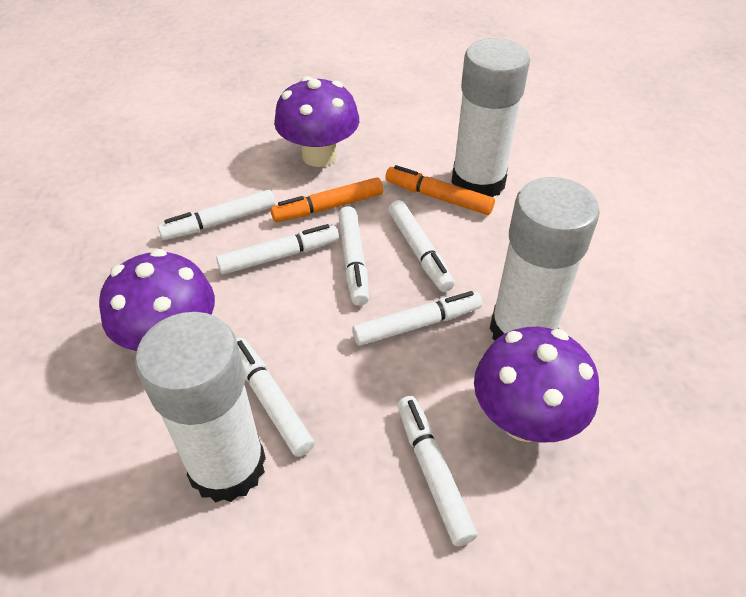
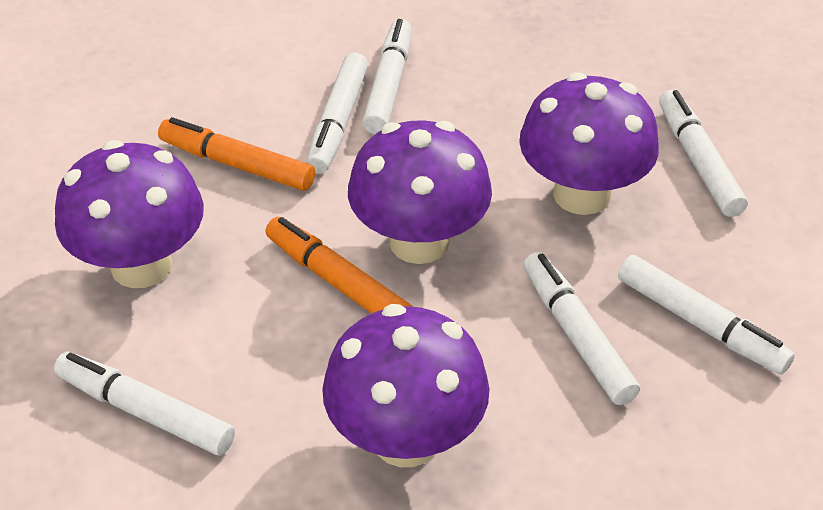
purple mushroom: [99,249,215,351] [274,76,359,167] [474,327,599,443] = 3 -> [55,140,204,288] [322,304,489,467] [348,120,492,264] [519,72,659,215] = 4
white glue stick: [135,312,266,503] [451,38,530,197] [489,177,600,340] = 3 -> none = 0
white marker: [158,190,276,240] [216,224,339,275] [236,338,315,457] [338,206,369,306] [352,291,482,346] [388,200,455,292] [397,396,477,546] = 7 -> [54,352,235,455] [306,53,368,174] [362,19,412,134] [523,252,640,405] [618,255,795,375] [659,90,748,217] = 6

